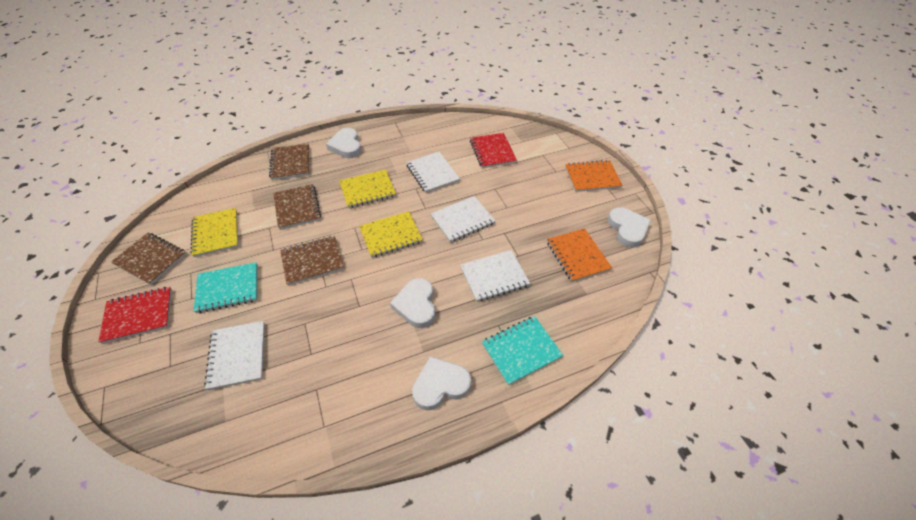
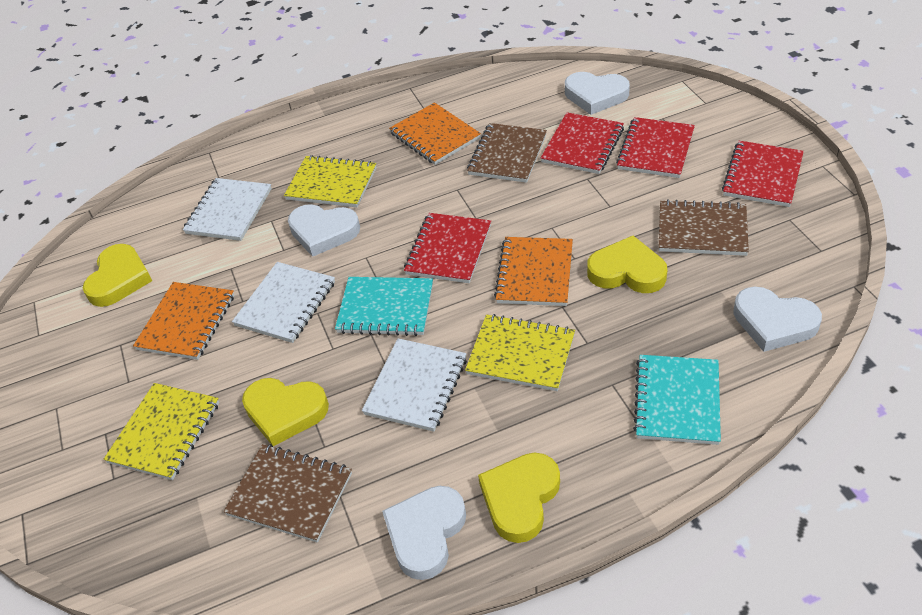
brown notebook: [111,233,187,285] [269,144,309,180] [273,184,321,229] [280,236,344,286] = 4 -> [224,444,352,543] [467,123,547,183] [659,199,749,256] = 3
orange notebook: [547,228,612,282] [565,160,623,192] = 2 -> [133,282,234,360] [389,102,481,165] [494,237,573,306] = 3
red notebook: [98,287,172,344] [470,133,517,168] = 2 -> [404,213,491,283] [541,112,624,174] [616,117,695,178] [722,141,804,207] = 4
white notebook: [204,321,265,390] [406,152,460,193] [431,196,495,243] [460,250,530,302] = 4 -> [183,178,272,241] [232,262,335,343] [362,338,467,432] = 3
yellow heart: none = 0 -> [83,244,152,307] [242,378,329,446] [478,453,560,543] [587,236,667,293] = 4

